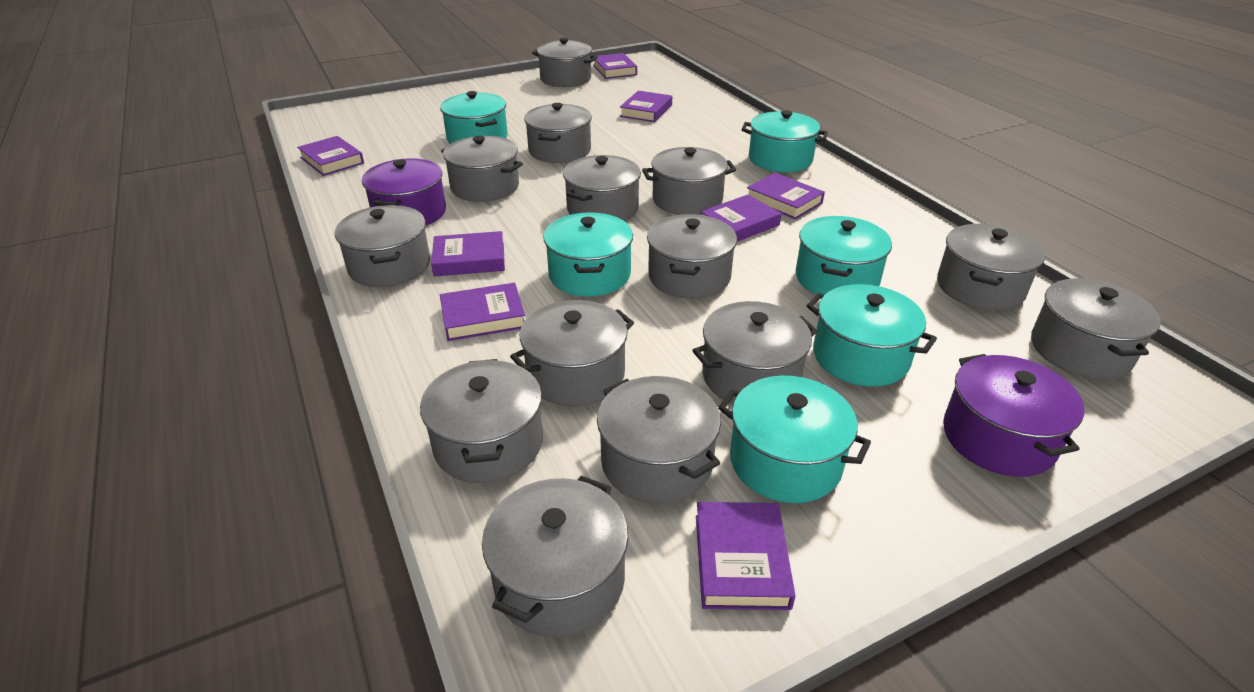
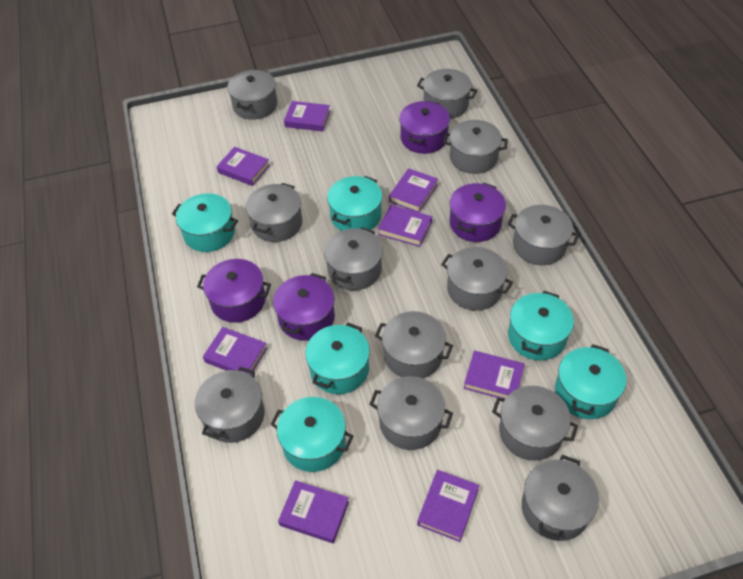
grey pot: [335,205,430,287] [420,359,543,483] [441,136,523,202] [482,476,628,637] [510,300,634,406] [524,103,592,163] [532,38,598,87] [563,155,641,221] [597,376,721,504] [642,147,736,215] [647,214,737,299] [692,301,818,404] [937,224,1045,310] [1031,278,1161,379] = 14 -> [195,367,265,443] [227,70,277,120] [246,183,302,242] [324,227,383,291] [369,376,453,450] [375,311,453,378] [417,69,477,119] [441,247,513,311] [443,120,508,174] [492,386,578,461] [507,205,579,265] [522,455,599,541] = 12
purple pot: [362,158,446,225] [943,354,1084,477] = 2 -> [197,259,271,323] [273,273,335,341] [399,101,450,154] [450,183,506,242] = 4

